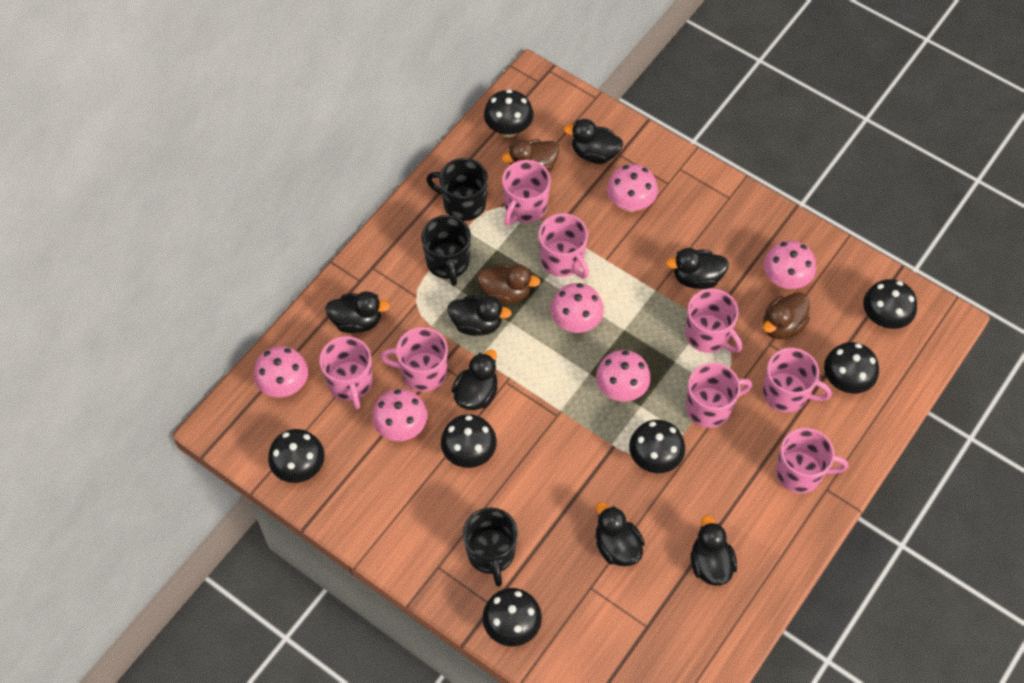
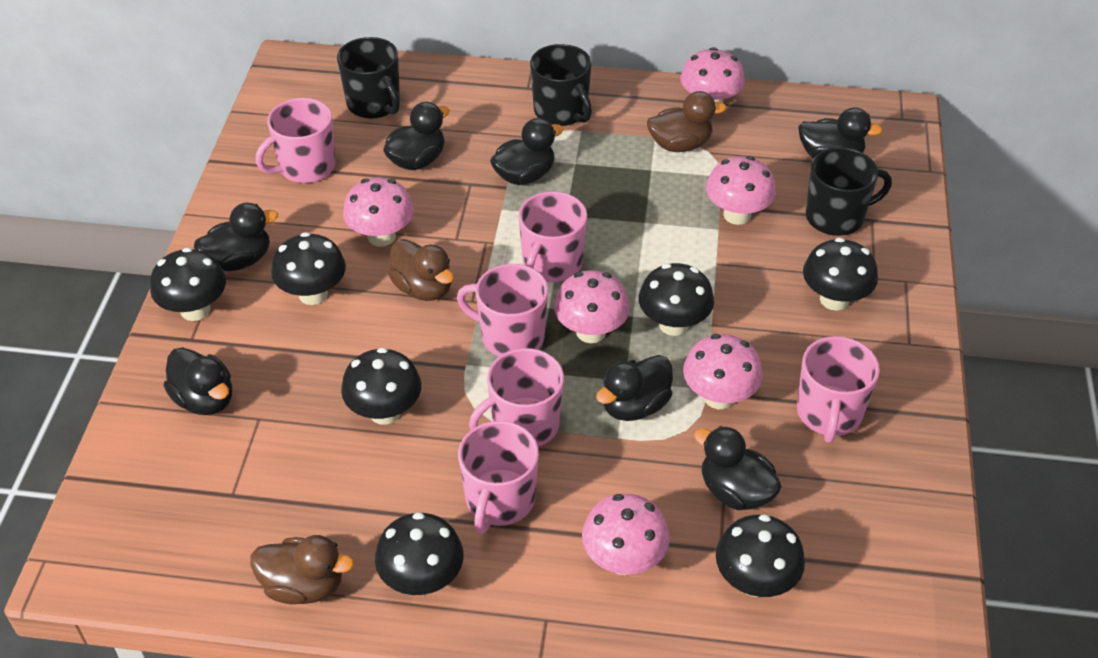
pink mug: [319,336,373,410] [380,327,448,392] [502,160,551,225] [538,213,589,278] [685,289,742,353] [686,363,752,428] [763,348,832,413] [776,428,848,493] = 8 -> [255,98,335,183] [457,264,548,356] [458,421,539,534] [469,348,564,447] [518,191,587,282] [797,336,880,443] = 6

